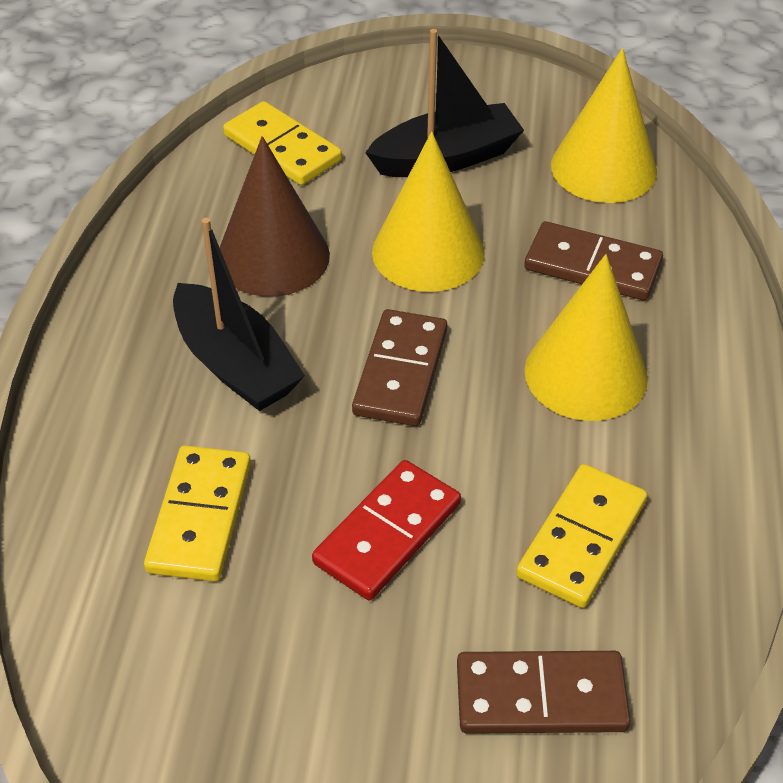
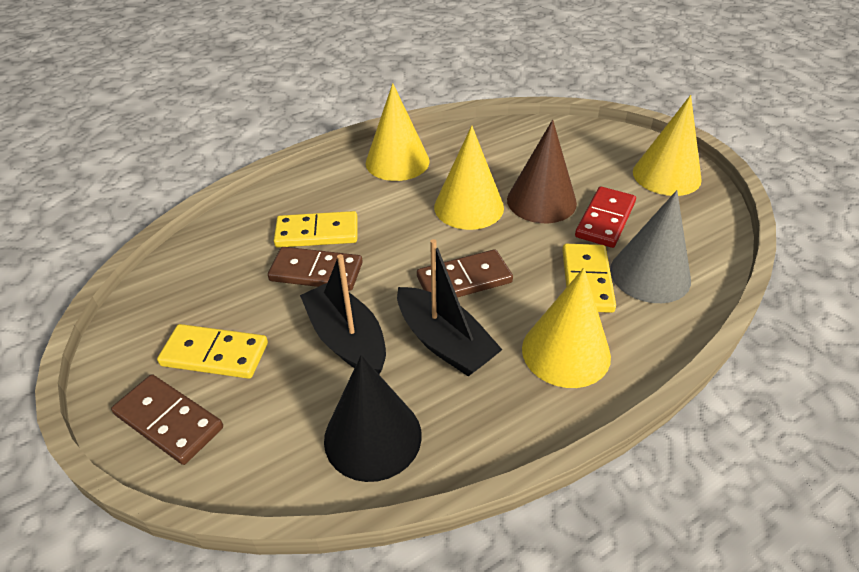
black cone: none = 0 -> [324,355,422,482] = 1
grey cone: none = 0 -> [610,190,691,303] = 1
yellow cone: [372,132,485,292] [525,254,648,421] [551,48,657,203] = 3 -> [366,83,429,181] [434,126,504,230] [522,268,611,388] [633,95,702,196] = 4

